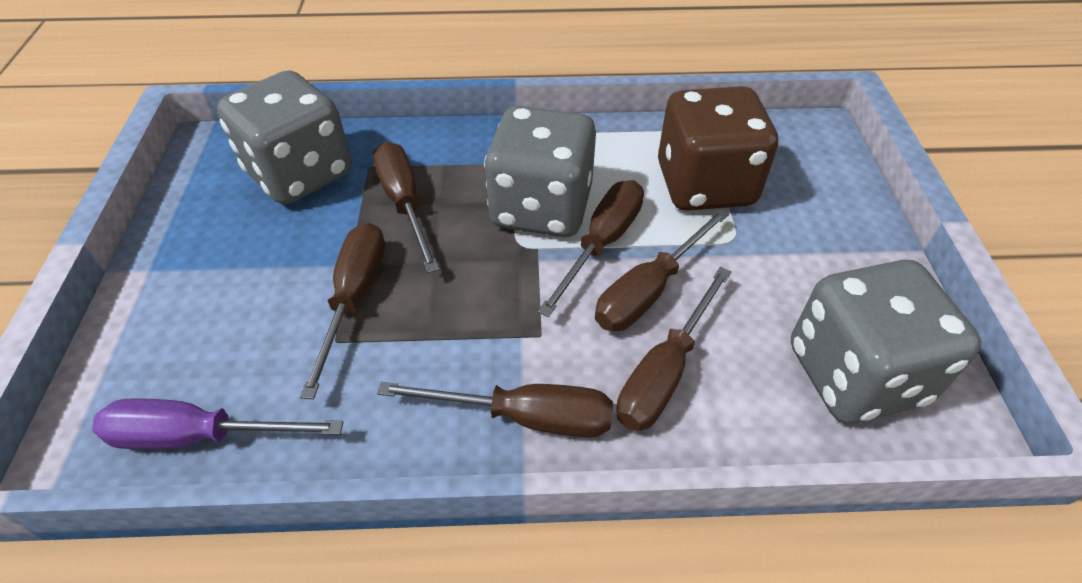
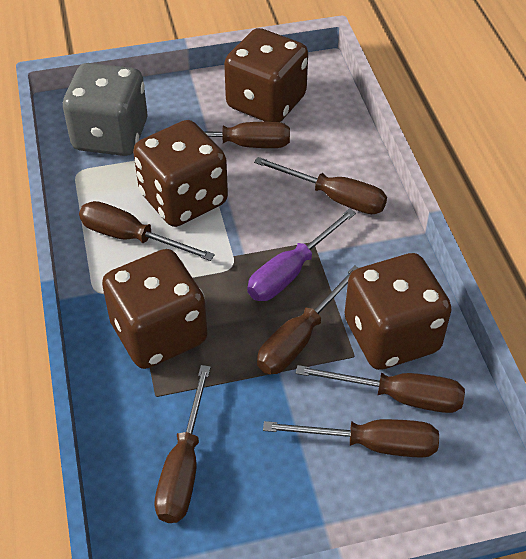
brown dice: [658,86,778,211] = 1 -> [102,249,207,369] [133,120,228,227] [224,28,308,122] [345,253,452,370] = 4
brown screwdriver: [300,223,385,400] [373,142,439,273] [377,382,613,437] [538,180,644,317] [595,209,729,331] [616,267,731,431] = 6 -> [79,201,215,261] [154,365,211,523] [156,122,290,148] [254,157,387,214] [257,265,359,374] [263,419,439,458] [296,365,465,413] = 7
grey dice: [217,70,352,205] [484,106,596,237] [791,260,981,424] = 3 -> [63,63,147,156] = 1

